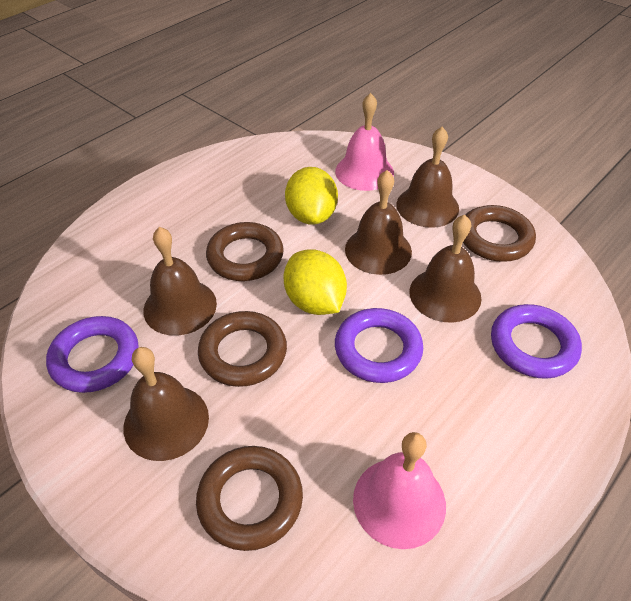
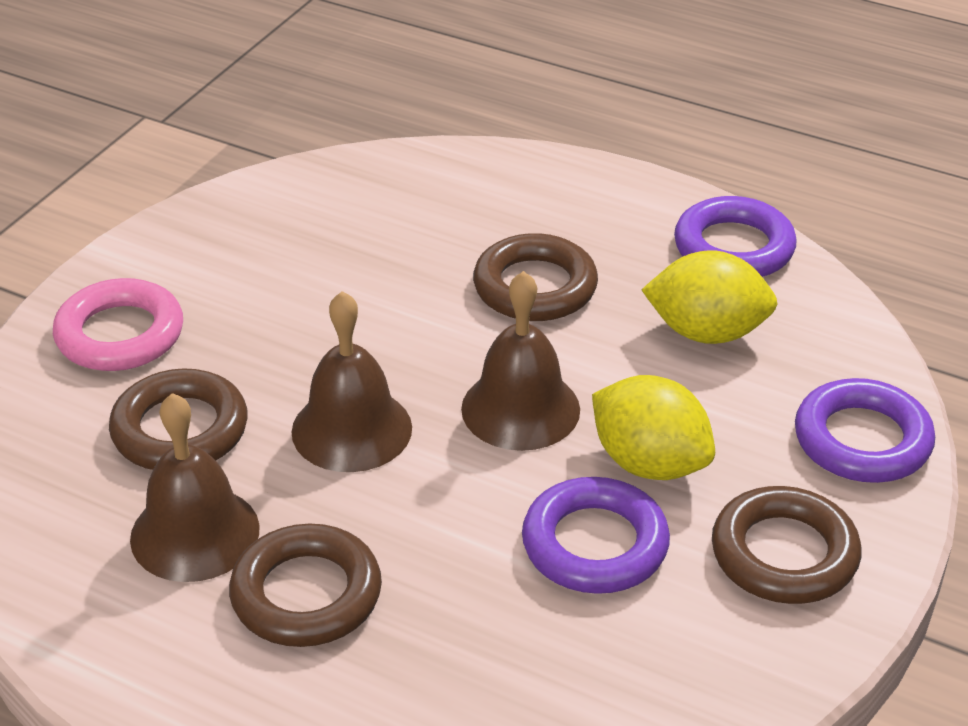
brown bell: [124,347,209,461] [143,227,217,336] [345,170,412,275] [397,127,459,228] [409,215,481,323] = 5 -> [130,393,260,582] [291,291,412,472] [461,271,580,451] = 3
pink bell: [335,93,394,191] [353,432,446,549] = 2 -> none = 0
pink ring: none = 0 -> [53,278,183,371] = 1

